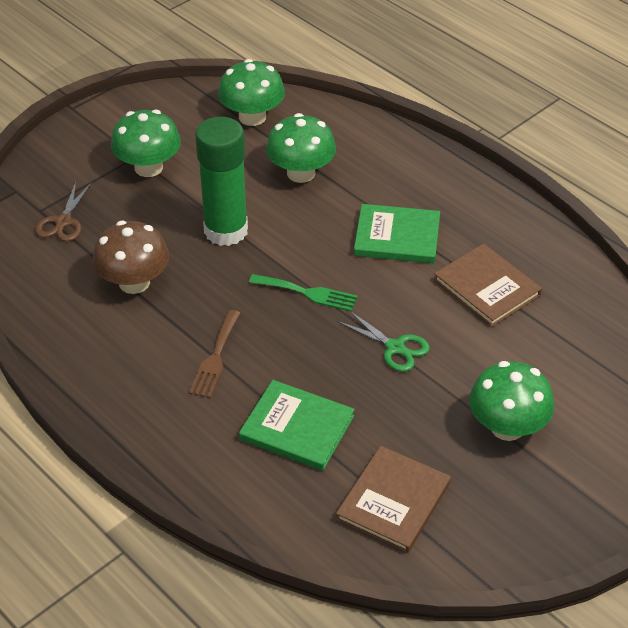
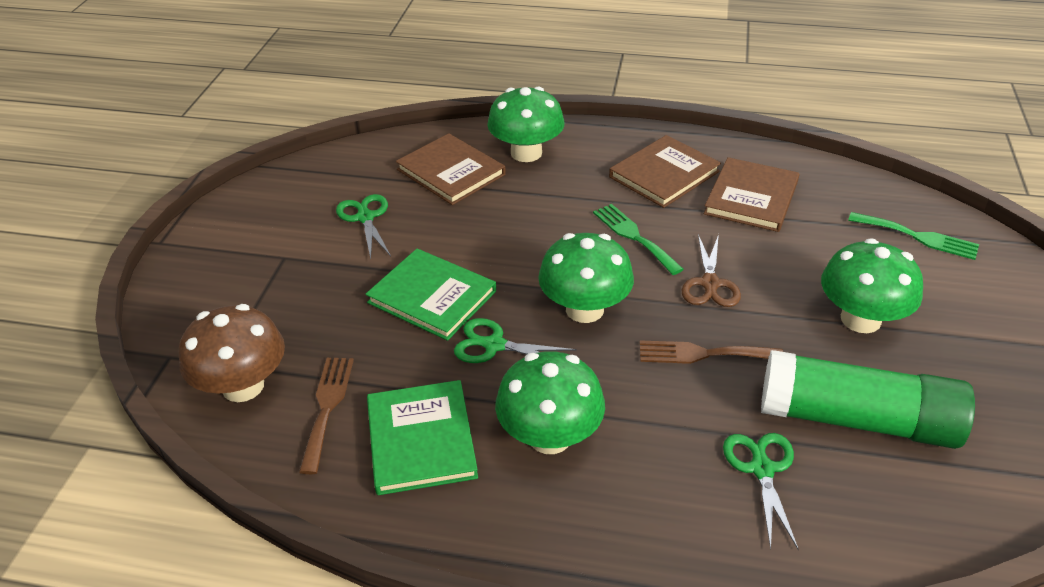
brown book: [336,446,451,553] [434,243,542,327] = 2 -> [396,133,506,205] [609,135,721,208] [704,157,799,232] = 3
brown fork: [189,310,241,398] = 1 -> [299,358,354,474] [640,340,783,364] = 2
green fork: [249,274,358,311] = 1 -> [593,204,684,275] [848,212,979,260] = 2
green scissors: [337,310,430,372] = 1 -> [336,194,391,259] [454,318,577,363] [723,433,799,550] = 3

